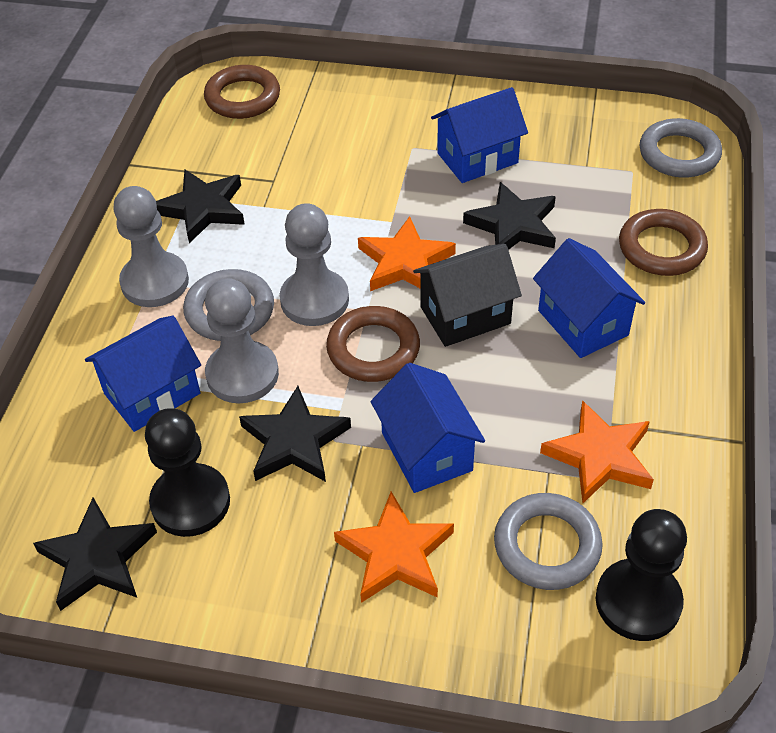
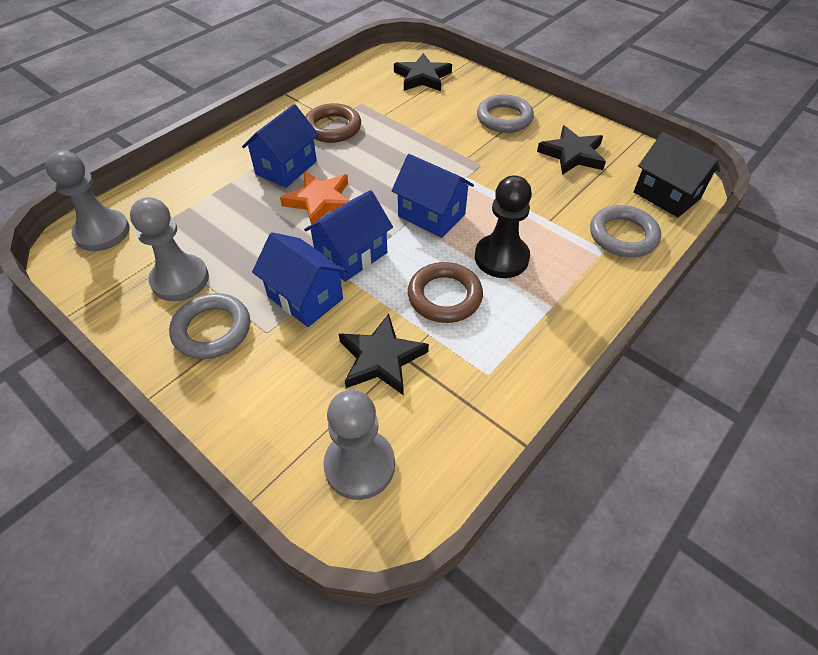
black pawn: [145,408,230,537] [596,509,687,641] = 2 -> [475,175,532,278] = 1
black star: [33,498,157,611] [156,169,245,243] [239,386,351,482] [463,182,556,250] = 4 -> [339,313,429,395] [394,53,452,91] [537,125,606,175] = 3
brown ring: [204,65,280,119] [326,306,420,382] [619,209,708,276] = 3 -> [305,103,361,143] [408,262,483,323] = 2
orange star: [334,492,454,603] [358,216,456,291] [540,400,654,503] = 3 -> [280,171,350,224] = 1

